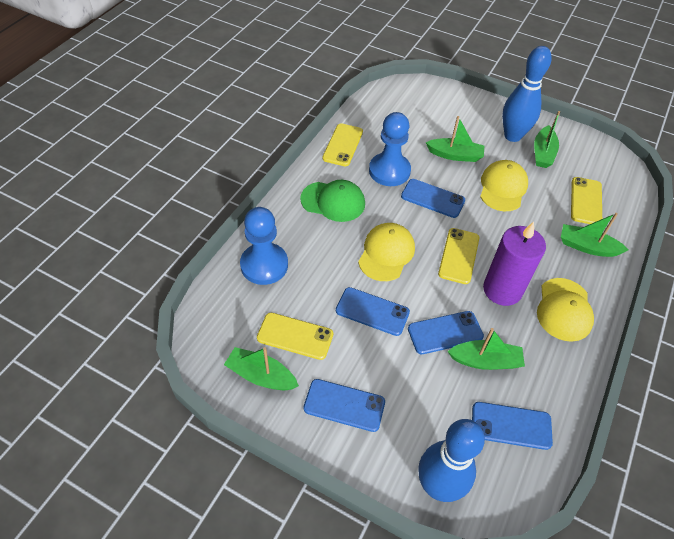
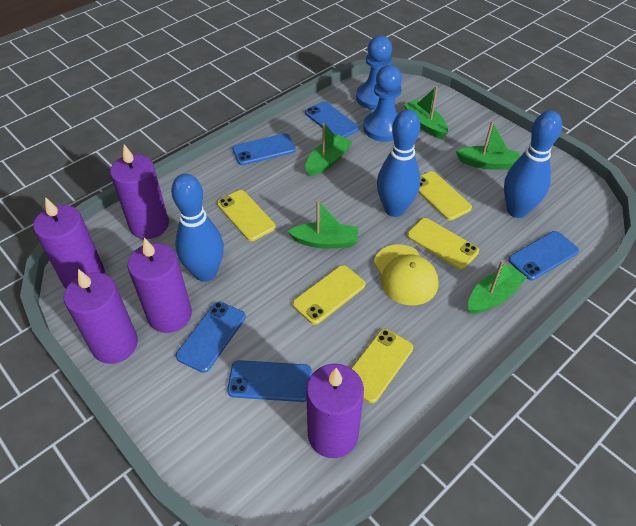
blue bowling pin: [418,419,485,502] [502,46,552,142] = 2 -> [171,174,224,282] [377,109,420,217] [504,110,562,218] = 3
green cap: [300,180,365,222] = 1 -> none = 0
purple candle: [483,222,546,306] = 1 -> [33,197,105,288] [64,269,138,364] [110,145,169,239] [127,237,192,333] [306,364,364,458] = 5
yellow cap: [358,223,415,281] [480,160,528,211] [537,278,594,342] = 3 -> [374,244,439,305] = 1
yellow phone: [257,313,333,360] [322,123,363,166] [438,228,479,284] [571,177,602,224] = 4 -> [217,190,276,241] [292,265,365,325] [351,329,413,403] [407,218,479,269] [418,171,472,220] = 5

